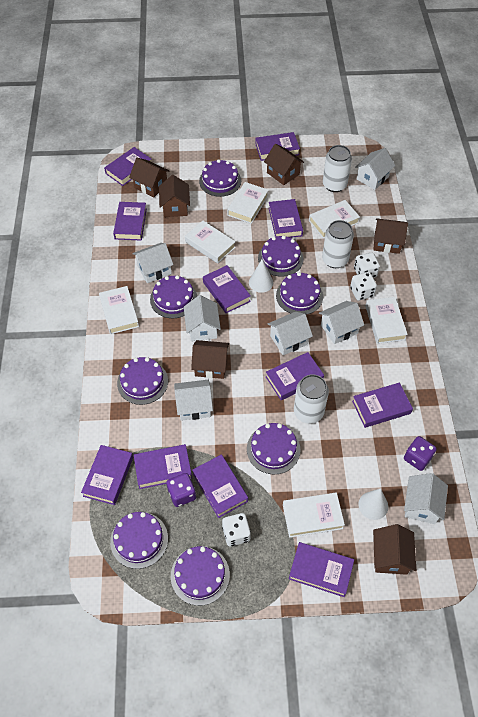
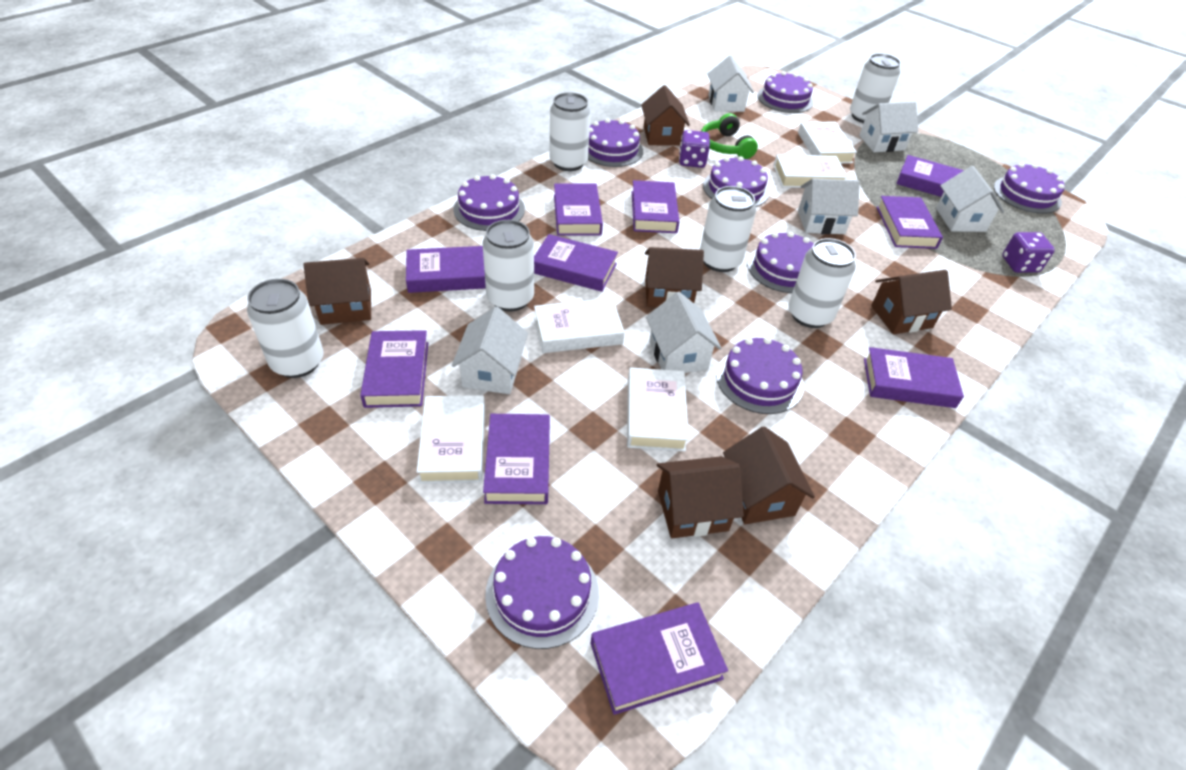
green headphones: none = 0 -> [701,113,758,159] = 1
purple book: [81,445,133,505] [104,147,151,186] [113,202,147,241] [134,444,192,489] [192,454,248,518] [203,265,251,313] [255,132,300,161] [266,352,324,400] [269,199,303,238] [289,542,354,597] [352,383,413,428] = 11 -> [360,330,428,408] [406,246,486,293] [483,414,550,504] [534,234,618,292] [554,183,603,236] [590,603,728,715] [632,180,679,233] [864,347,964,408] [876,196,943,249] [896,155,964,197] = 10
white book: [99,286,139,334] [185,221,236,263] [227,182,269,224] [283,493,345,538] [309,200,360,238] [365,297,408,344] = 6 -> [416,395,485,484] [534,298,625,353] [627,367,689,452] [774,154,848,188] [798,122,857,164] = 5
white can: [294,374,329,424] [322,220,354,268] [323,145,352,192] = 3 -> [247,279,323,378] [482,220,534,312] [549,92,591,171] [700,186,756,272] [789,238,856,328] [850,53,901,123] = 6
white cone: [249,259,273,293] [358,488,388,520] = 2 -> none = 0
white dice: [222,513,251,546] [350,272,377,301] [354,253,380,278] = 3 -> none = 0
white house: [133,243,173,283] [174,380,213,421] [184,295,221,341] [268,312,313,355] [319,301,364,344] [355,148,395,190] [404,473,448,524] = 7 -> [452,306,528,394] [646,292,721,373] [708,55,754,112] [798,178,860,234] [859,102,918,152] [936,166,1004,232] = 6

